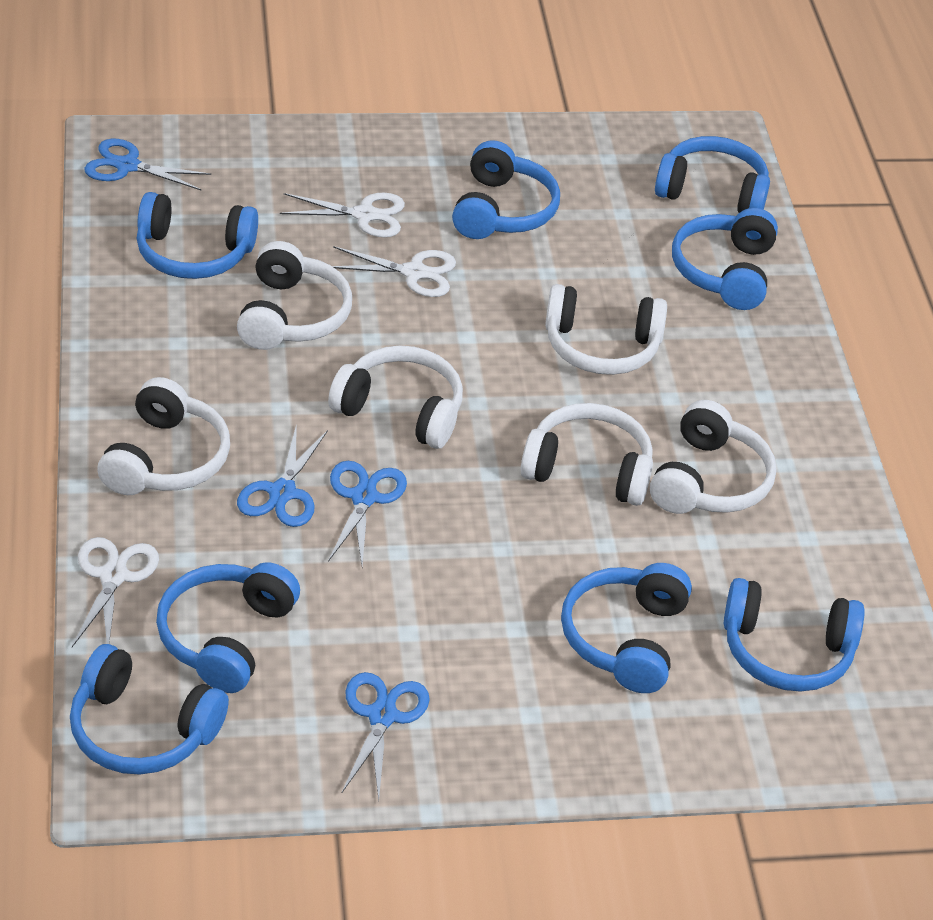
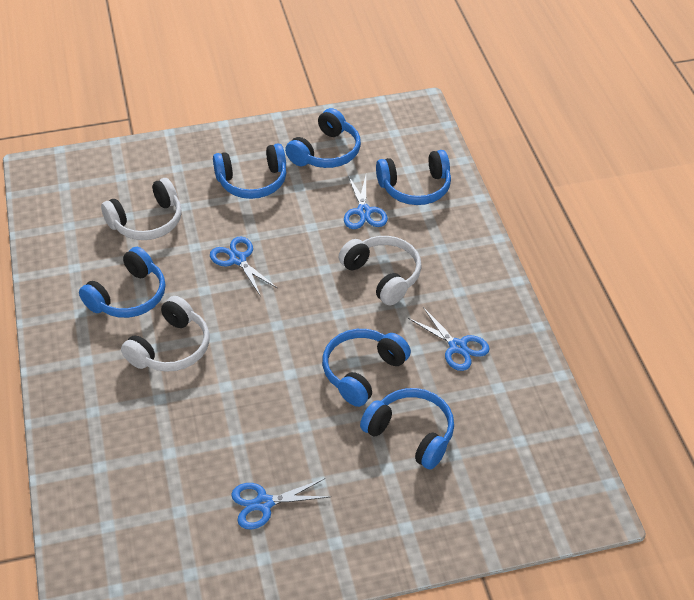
blue headphones: [70,644,229,775] [136,192,258,279] [156,562,300,693] [452,140,560,239] [561,563,692,693] [655,136,770,213] [672,208,778,310] [724,578,865,692] = 8 -> [79,247,165,318] [213,143,286,199] [285,108,361,168] [322,329,411,407] [360,388,454,469] [376,150,451,205] = 6
white headphones: [97,377,230,495] [237,241,352,350] [328,345,463,449] [521,403,653,506] [545,284,667,375] [650,400,776,514] = 6 -> [101,178,182,240] [121,296,209,372] [339,236,422,305] = 3
white scissors: [72,537,159,647] [280,193,405,237] [332,246,456,297] = 3 -> none = 0

